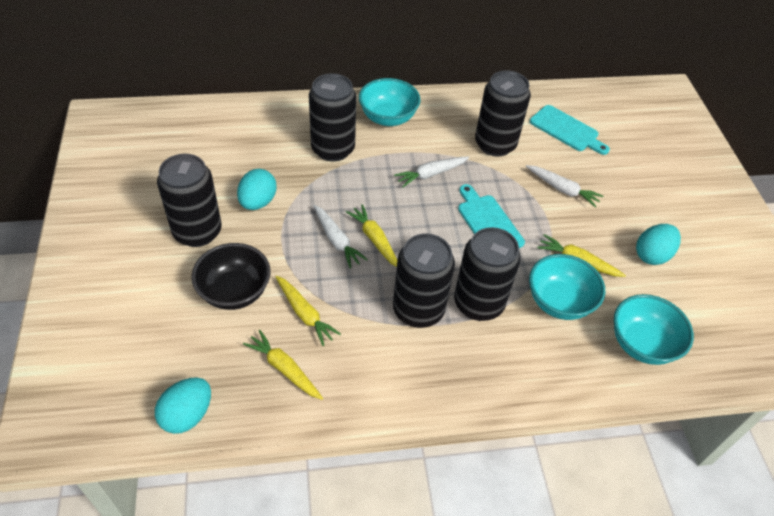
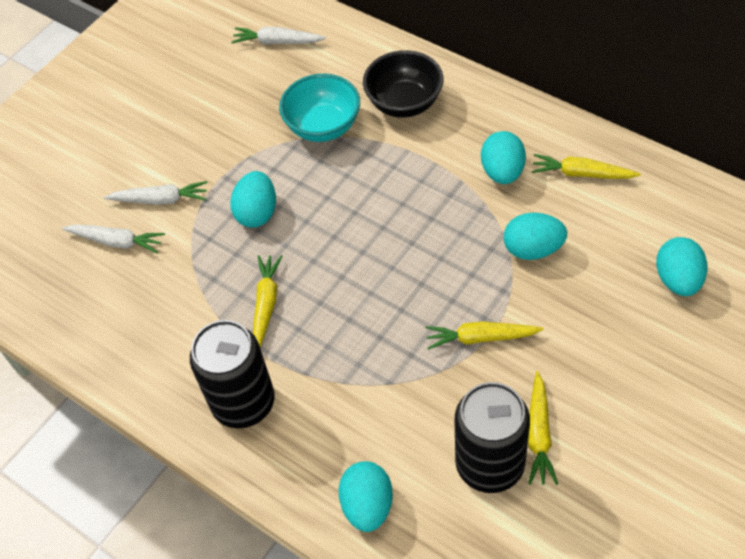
black can: [157,154,222,247] [309,74,356,162] [393,234,455,328] [454,227,521,321] [475,70,531,157] = 5 -> [190,320,275,428] [455,382,530,493] = 2
turquoise bowl: [359,78,421,126] [529,254,605,320] [614,294,694,365] = 3 -> [279,74,360,142] = 1
turquoise cutting board: [458,184,525,248] [530,105,610,155] = 2 -> none = 0
turquoise egg: [155,377,211,434] [237,169,277,210] [636,224,681,265] = 3 -> [230,171,276,228] [338,461,393,532] [481,131,526,184] [504,213,567,260] [656,237,708,296] = 5

